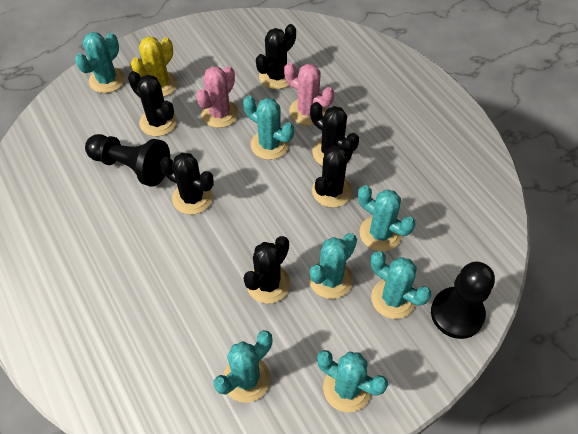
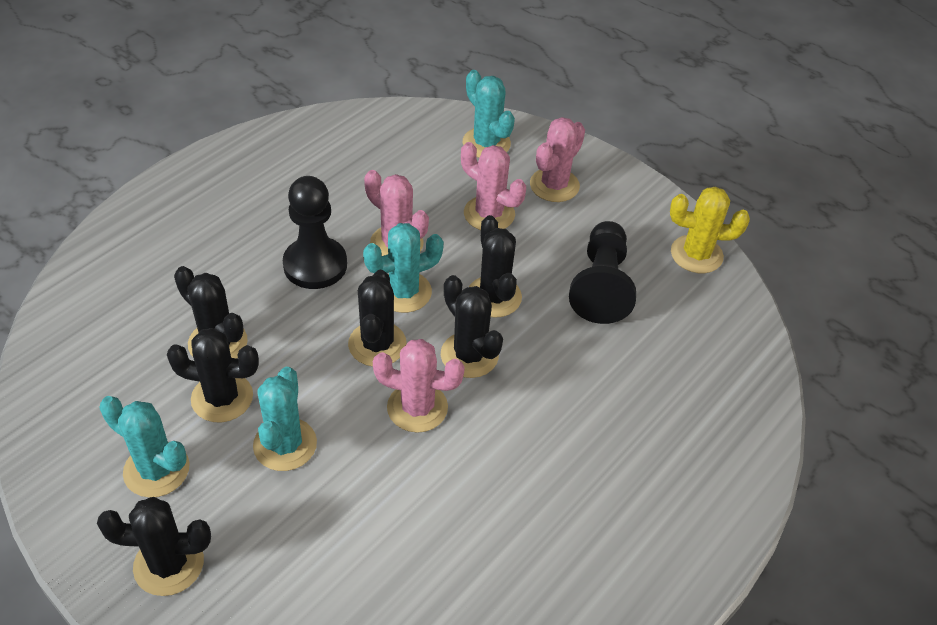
pink cactus: [196,66,239,128] [284,62,334,125] = 2 -> [364,170,429,256] [373,339,465,433] [461,142,526,230] [530,117,585,202] = 4
turquoise cactus: [75,32,125,93] [213,330,273,403] [243,96,294,160] [309,233,357,299] [317,350,388,413] [358,185,416,251] [371,251,431,319] = 7 -> [99,396,190,498] [253,367,317,471] [363,223,444,313] [463,70,515,158] = 4

